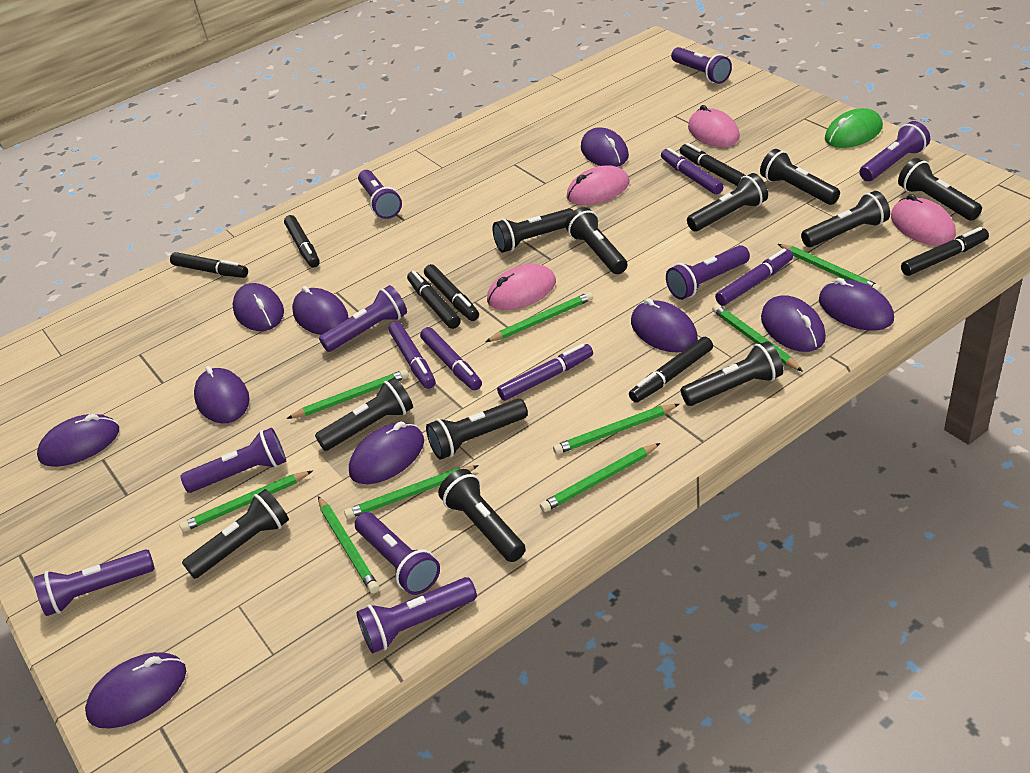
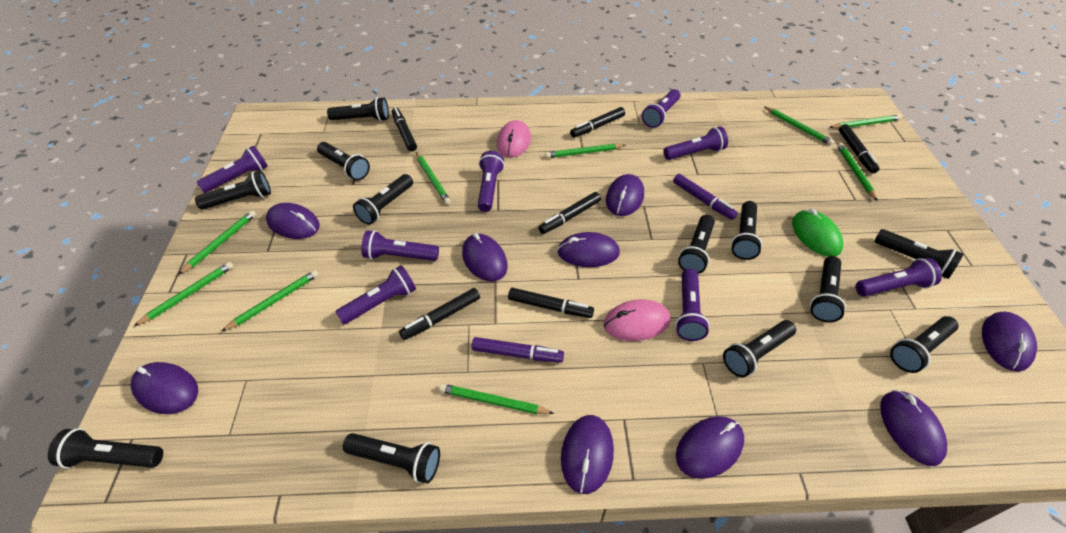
black flashlight: [182,489,289,579] [315,377,413,451] [426,399,528,460] [438,469,526,562] [492,208,574,253] [565,207,627,274] [681,341,783,406] [687,173,768,231] [760,149,840,205] [801,191,890,247] [898,158,982,221] = 11 -> [48,428,163,469] [195,171,271,210] [317,142,370,180] [327,97,389,121] [343,433,440,483] [353,174,413,225] [678,215,715,274] [723,320,796,378] [731,201,762,260] [810,256,846,323] [874,229,964,279] [890,316,959,373] = 12
black marker: [170,252,248,278] [284,215,320,268] [407,270,461,329] [424,264,479,321] [629,337,713,403] [680,143,746,186] [901,227,989,276] = 7 -> [392,107,417,151] [399,288,480,340] [508,288,594,318] [538,192,601,234] [570,107,625,137] [839,124,879,174] = 6
pink mouse: [487,264,556,310] [566,165,629,205] [688,105,740,147] [891,194,956,245] = 4 -> [497,120,531,157] [604,299,670,341] = 2
purple flashlight: [34,549,155,616] [180,427,286,493] [319,285,407,352] [355,512,440,595] [357,577,477,653] [358,170,402,219] [666,245,750,300] [671,47,732,84] [859,121,930,181] = 9 -> [197,146,268,193] [335,265,416,324] [361,230,439,261] [478,151,505,212] [642,89,681,128] [663,126,728,160] [675,269,710,341] [855,258,942,296] = 8
purple marker: [388,321,436,389] [420,327,482,390] [497,343,593,401] [661,148,724,195] [715,248,793,306] = 5 -> [471,337,564,363] [673,174,738,220] = 2
purple mouse: [37,414,119,467] [85,652,186,728] [194,366,250,423] [233,283,284,331] [292,286,349,335] [349,421,424,484] [581,127,629,167] [631,298,698,352] [761,295,826,352] [819,278,894,331] = 10 -> [131,362,198,414] [266,203,320,239] [462,233,508,282] [557,232,620,267] [561,415,614,494] [606,174,644,216] [676,416,744,479] [880,390,947,466] [982,312,1037,372] = 9

